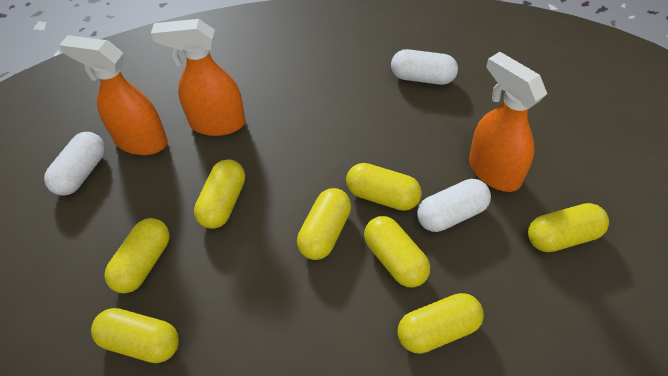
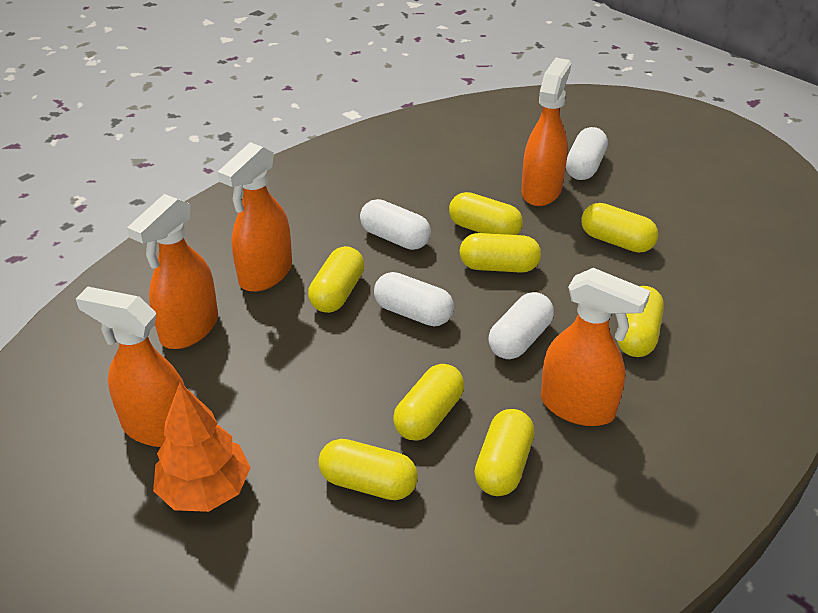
orange spray bottle: [59,35,167,155] [151,19,245,136] [469,52,547,192] = 3 -> [76,287,185,447] [127,194,218,349] [218,142,292,292] [521,58,571,206] [541,268,650,426] = 5
orange tree: none = 0 -> [153,383,251,512] = 1
white capsule: [44,132,105,196] [391,49,458,85] [417,179,491,232] = 3 -> [360,199,431,250] [374,272,454,326] [488,292,554,359] [566,127,608,180] = 4

